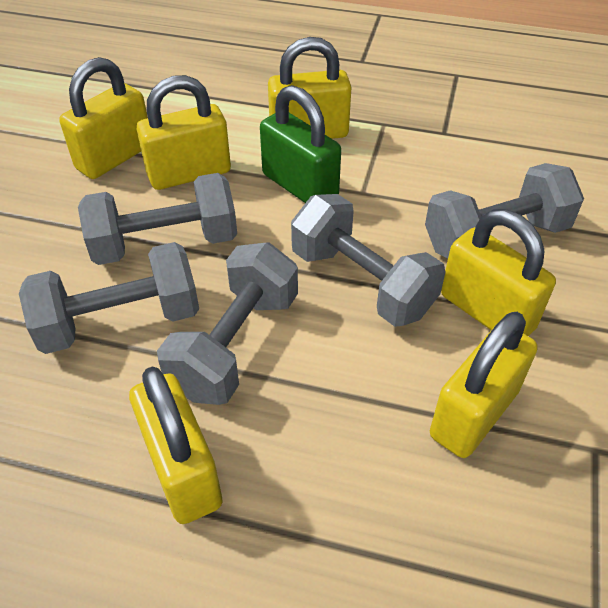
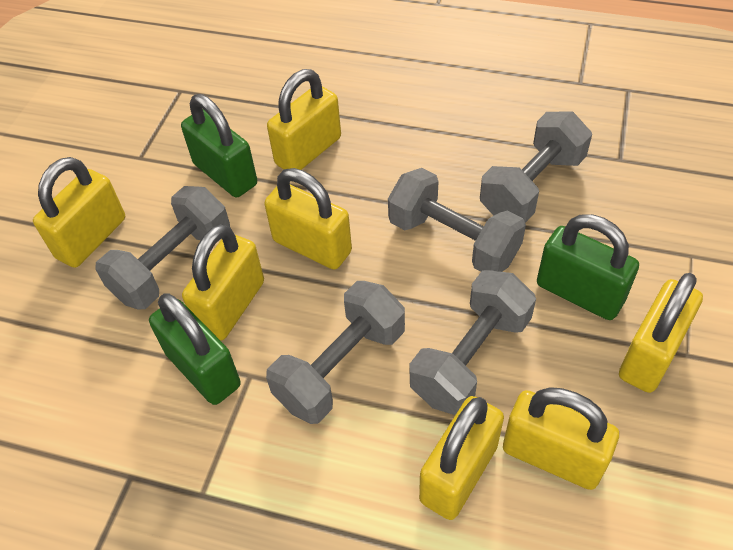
green padlock: [260,85,341,203] = 1 -> [149,293,241,405] [181,94,257,197] [537,214,639,320] = 3
yellow padlock: [59,57,148,179] [129,367,223,524] [137,75,231,190] [268,37,352,139] [430,312,538,458] [441,209,556,336] = 6 -> [33,157,125,268] [182,224,264,341] [264,168,352,270] [267,69,341,170] [419,396,504,520] [503,387,619,490] [619,273,703,393] = 7

